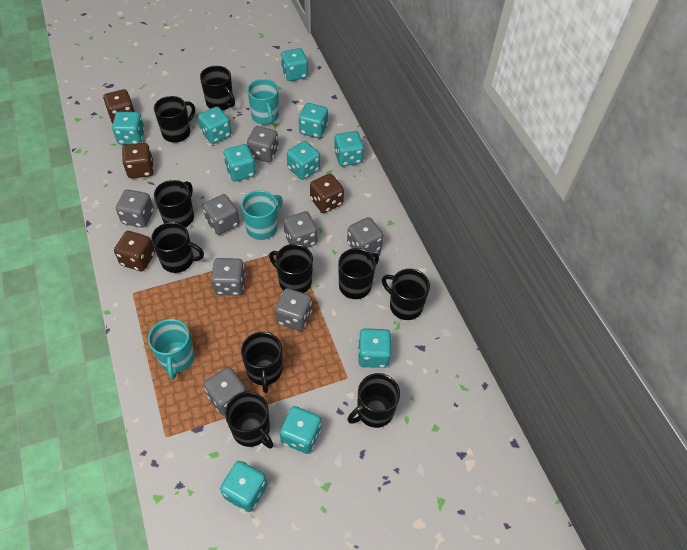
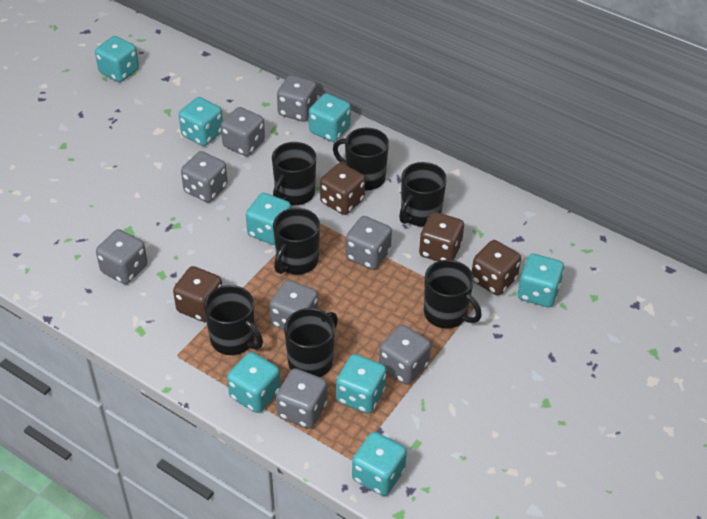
black mug: [151,222,204,273] [154,96,195,142] [154,180,194,227] [200,66,235,111] [225,392,274,449] [241,332,282,393] [269,244,313,293] [338,248,379,299] [348,373,400,428] [382,269,430,320] = 10 -> [204,285,263,355] [272,142,316,205] [273,208,320,274] [284,308,338,377] [333,128,389,190] [399,162,447,227] [424,260,482,329] = 7
turquoise dice: [112,112,145,145] [198,107,231,144] [220,461,267,512] [224,144,256,182] [280,406,321,454] [281,48,308,81] [287,141,320,180] [299,103,328,138] [334,131,364,166] [358,328,391,368] = 10 -> [95,36,139,82] [179,97,223,146] [227,352,281,413] [246,193,291,245] [309,93,351,142] [336,354,387,414] [352,432,407,496] [518,254,564,307] = 8
turquoise mug: [148,319,194,380] [241,190,283,240] [247,79,279,125] = 3 -> none = 0

